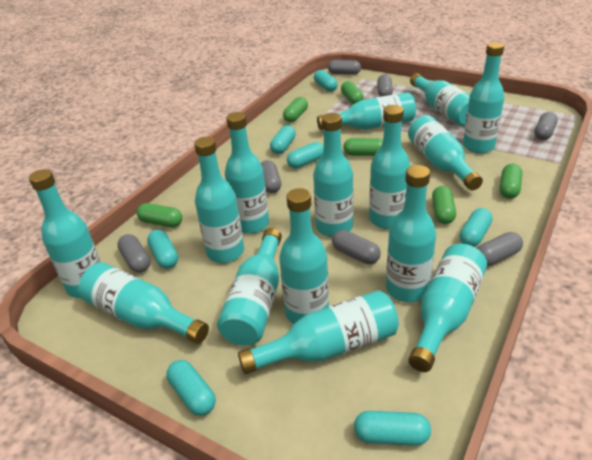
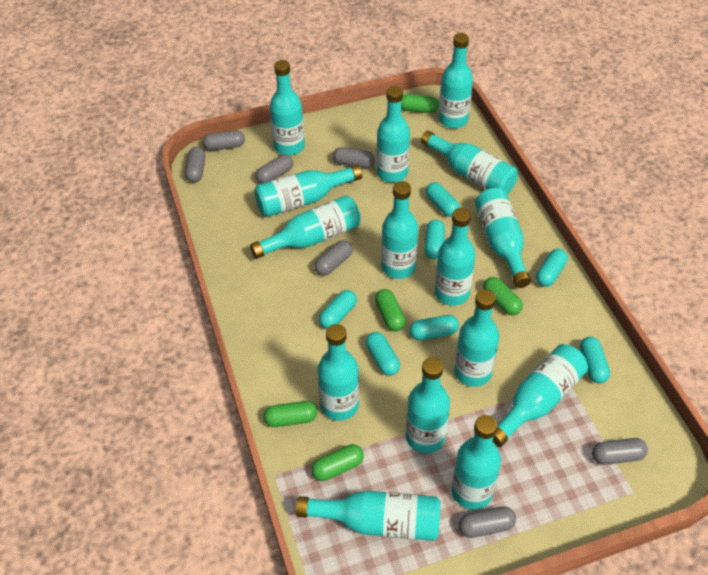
green capsule: [137,203,182,227] [283,97,308,122] [341,81,364,104] [343,138,383,156] [432,186,456,224] [500,164,522,199] = 6 -> [264,401,317,427] [311,444,364,481] [375,289,406,331] [401,94,439,113] [483,277,523,315] = 5

